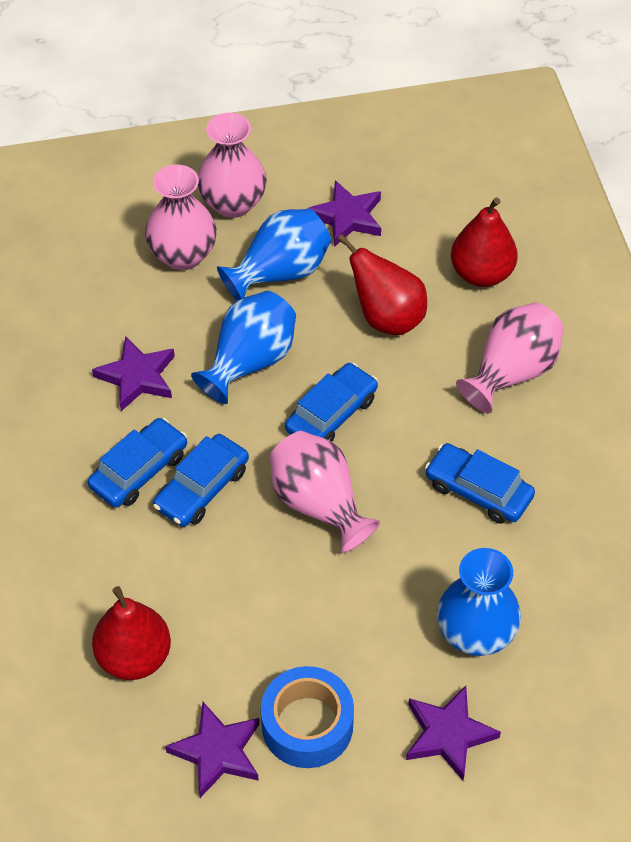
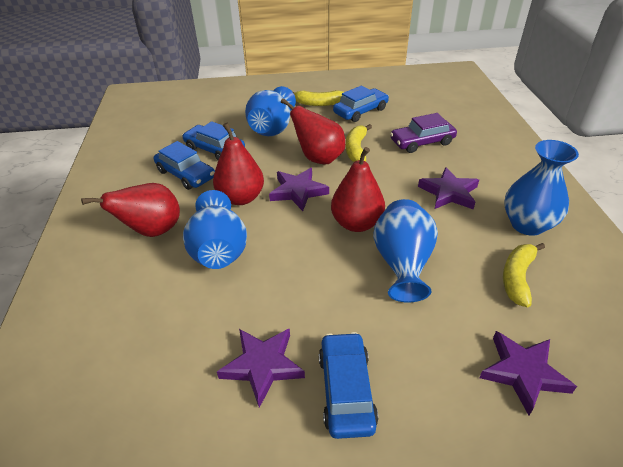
blue tape: [261,666,354,768] = 1 -> none = 0
blue vase: [191,291,296,404] [217,209,331,300] [437,548,521,656] = 3 -> [183,190,247,269] [245,86,296,136] [373,199,438,303] [504,140,579,236] = 4
pink vase: [145,165,217,270] [198,113,267,218] [269,431,380,553] [456,302,564,413] = 4 -> none = 0
purple car: none = 0 -> [390,113,457,153] = 1
red pear: [92,586,171,680] [337,234,427,335] [451,197,518,287] = 3 -> [81,183,180,237] [213,122,264,205] [281,98,345,164] [331,147,385,232] = 4
yellow banana: none = 0 -> [292,90,344,106] [346,124,372,162] [503,243,545,308] = 3

